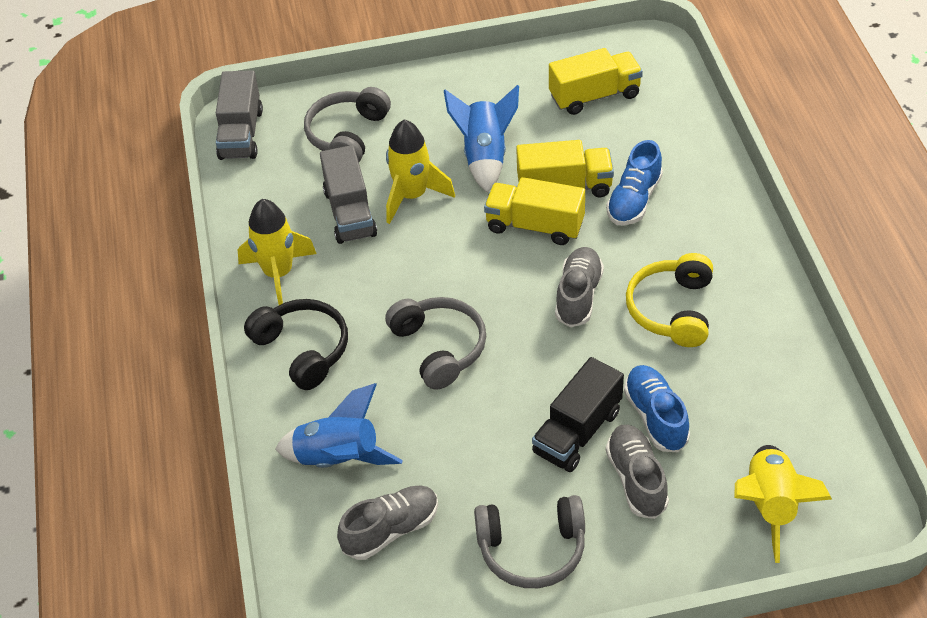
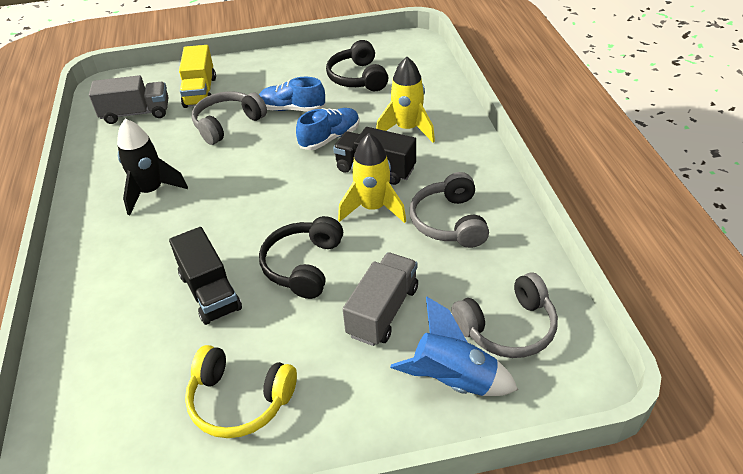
black headphones: [244,299,348,390] = 1 -> [259,216,343,299] [326,40,389,91] = 2
black rocket: none = 0 -> [117,119,188,215] = 1
black truck: [532,357,624,472] = 1 -> [169,227,242,325] [333,127,416,185] = 2
blue rocket: [275,383,403,468] [444,85,519,193] = 2 -> [390,297,518,396] = 1
grey shoe: [337,485,438,560] [555,247,604,327] [606,425,669,519] = 3 -> none = 0
yellow rocket: [238,199,317,305] [386,119,455,224] [734,445,832,563] = 3 -> [338,133,406,223] [376,57,435,143] = 2
yellow truck: [484,177,585,245] [516,140,614,197] [549,48,643,115] = 3 -> [179,45,216,108] = 1

